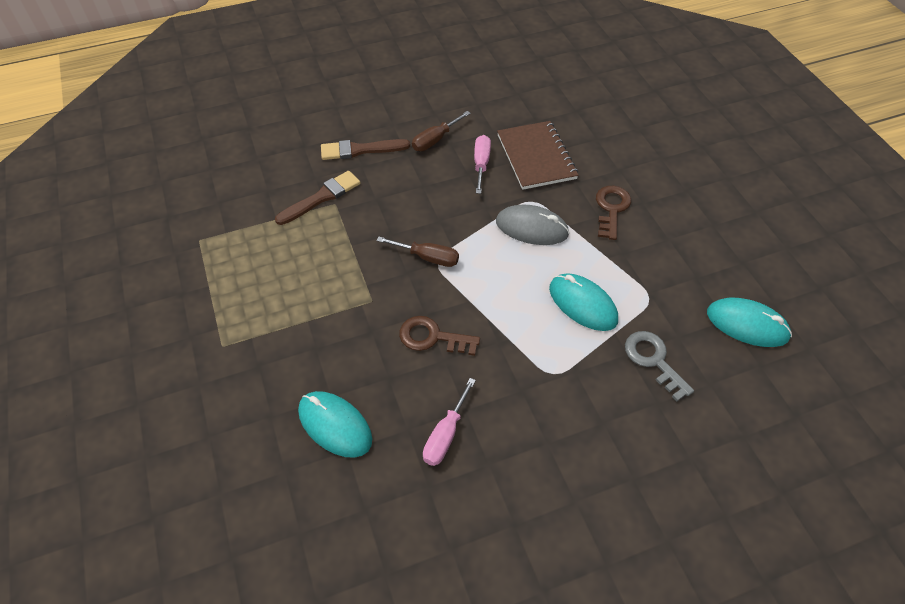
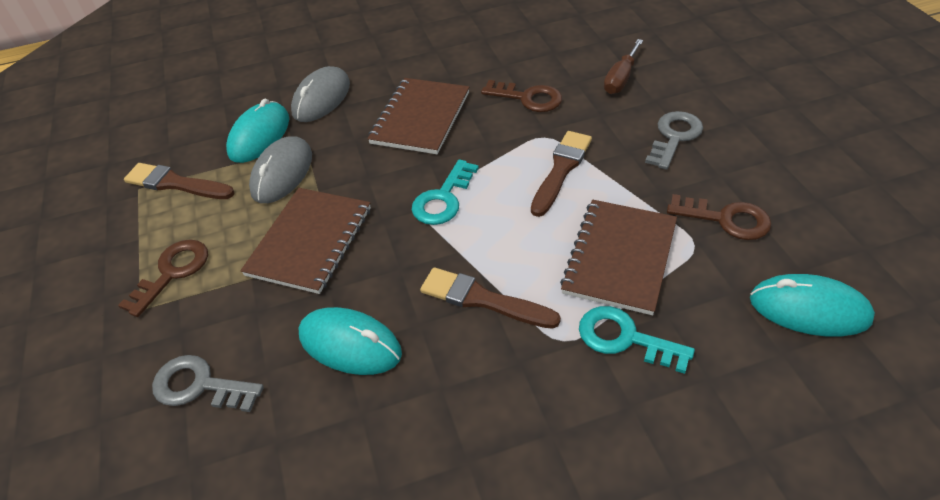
brown brush: [275,171,360,225] [321,139,410,160] = 2 -> [124,163,235,199] [420,267,561,329] [531,131,592,217] = 3
brown key: [399,316,480,356] [596,186,631,240] = 2 -> [118,239,208,317] [481,80,562,112] [667,194,772,240] = 3
brown notebook: [497,121,579,190] = 1 -> [240,188,371,294] [367,78,469,154] [560,200,677,315] = 3
brown screwdriver: [376,236,459,267] [412,111,471,151] = 2 -> [604,39,643,94] = 1
grey key: [625,331,694,401] = 1 -> [152,355,264,412] [645,111,703,169] = 2
grey mouse: [496,205,570,245] = 1 -> [249,136,312,203] [291,66,350,122] = 2
pink screwdriver: [423,378,476,466] [474,135,491,194] = 2 -> none = 0
turquoise key: none = 0 -> [412,159,479,225] [579,306,695,374] = 2

